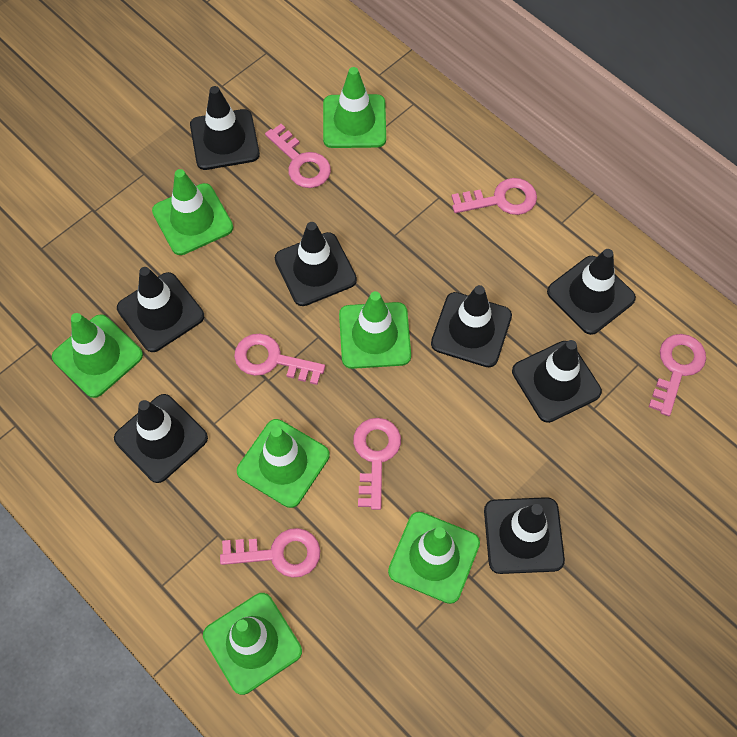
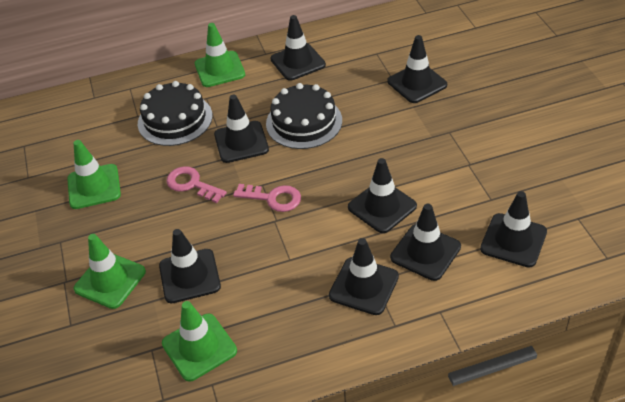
black cake: none = 0 -> [138,81,213,146] [266,83,342,149] = 2
green traffic cone: [52,313,143,398] [152,169,233,255] [203,593,302,695] [237,419,330,508] [323,67,386,148] [339,291,411,369] [388,512,480,604] = 7 -> [67,140,121,209] [74,234,146,309] [162,301,237,382] [195,23,245,87] = 4
pink key: [220,528,321,578] [234,334,325,385] [265,124,331,188] [353,418,401,510] [451,178,537,215] [649,334,706,416] = 6 -> [166,166,227,203] [233,184,301,212] = 2

